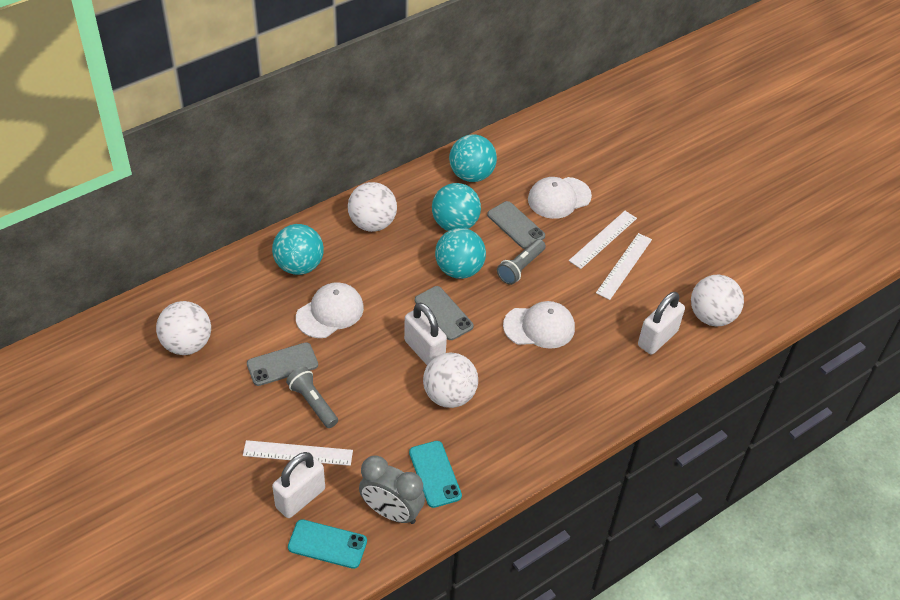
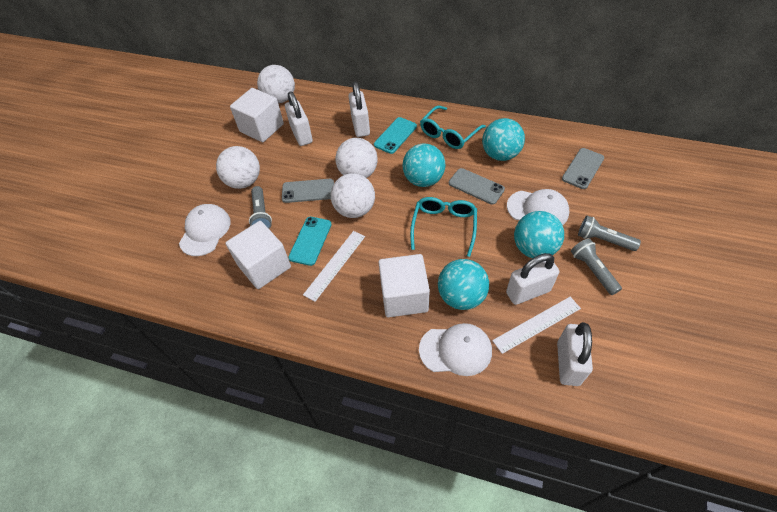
grey clock: [359,455,425,524] = 1 -> none = 0
grey flashlight: [286,367,338,428] [497,239,546,285] = 2 -> [249,186,272,229] [571,238,622,295] [578,216,641,251] = 3
turquoise glasses: none = 0 -> [410,197,477,257] [420,105,486,149] = 2
white cube: none = 0 -> [226,221,291,289] [230,88,284,142] [379,254,430,317] = 3
white padlock: [272,452,325,518] [404,303,447,365] [638,292,685,355] = 3 -> [285,91,313,146] [349,82,370,137] [506,253,559,305] [557,322,593,386] = 4
white ruler: [243,440,353,466] [569,211,637,269] [596,233,652,300] = 3 -> [303,231,365,302] [492,297,581,354] = 2

